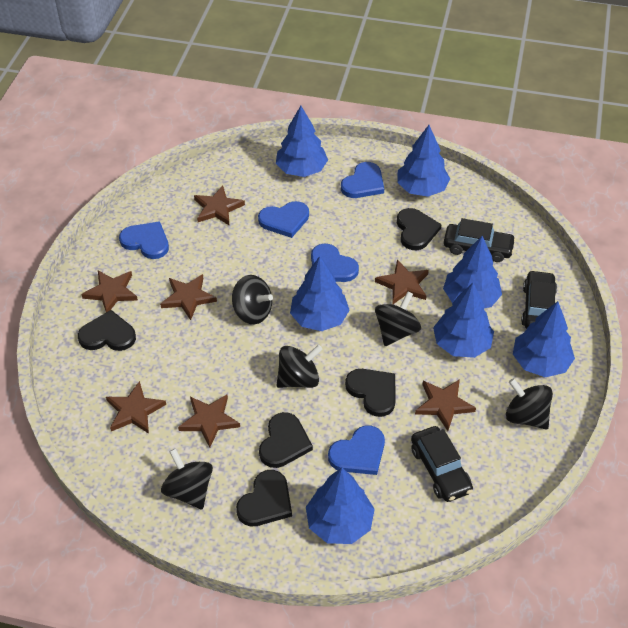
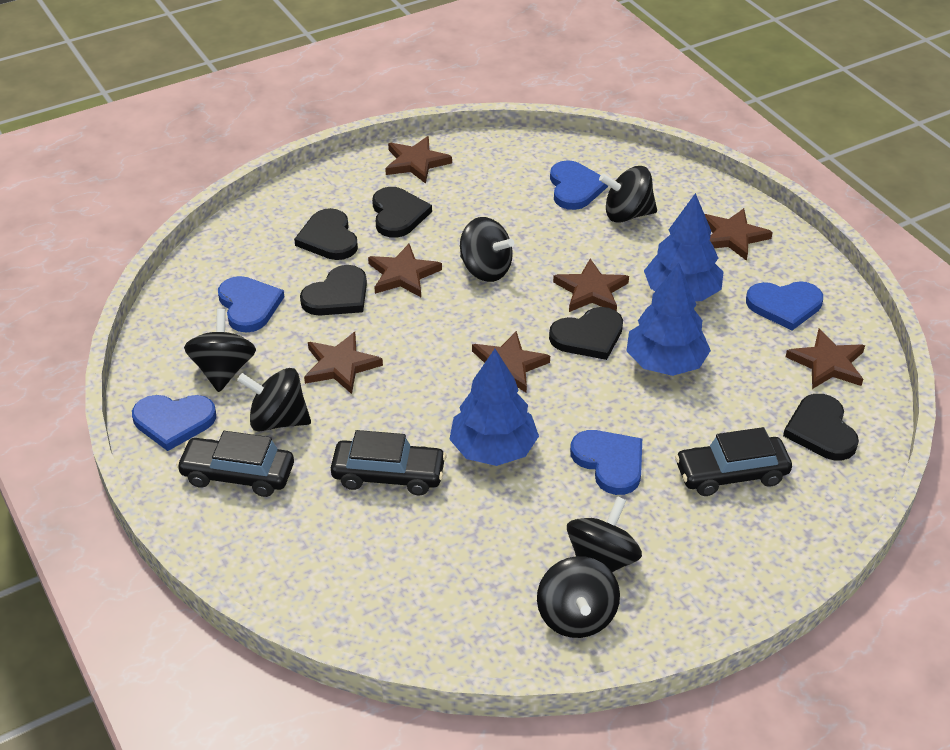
black spinning top: [161,448,213,510] [232,275,273,324] [276,345,323,388] [375,291,421,346] [506,378,553,430] = 5 -> [184,309,256,392] [237,368,311,431] [460,217,514,282] [537,556,620,638] [567,496,642,572] [599,166,657,223] = 6
blue tree: [276,106,328,177] [290,256,350,331] [306,468,375,544] [397,125,450,197] [433,283,494,358] [443,236,502,308] [513,301,575,377] = 7 -> [449,349,539,466] [627,263,711,376] [644,193,724,301] = 3

